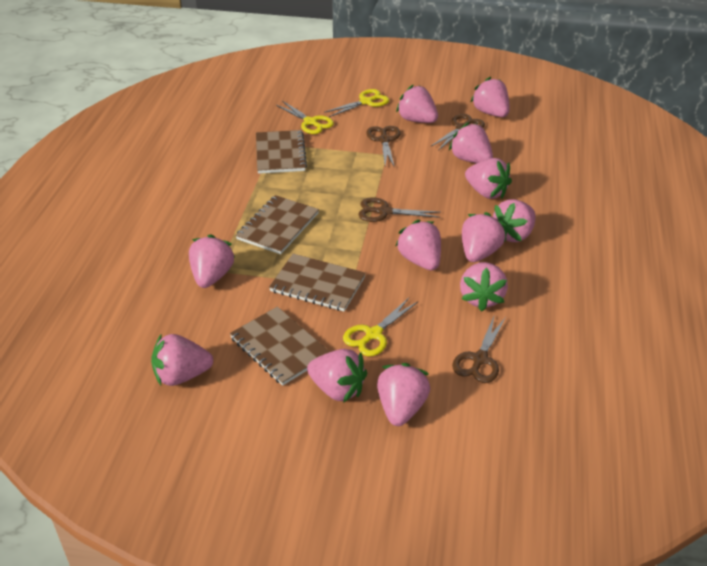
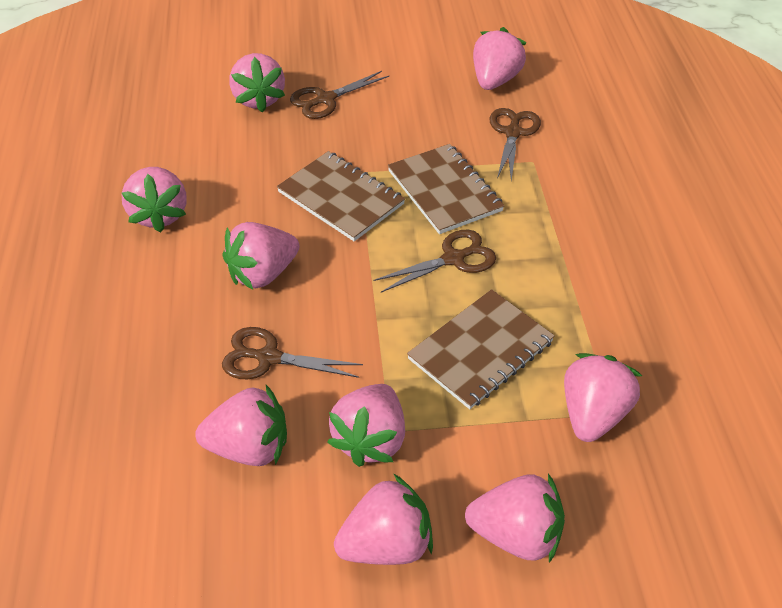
brown notebook: [230,307,330,386] [235,195,319,254] [256,130,307,174] [269,254,366,311] = 4 -> [277,151,405,241] [388,144,505,234] [407,289,555,409] = 3
pink strawberry: [151,334,213,386] [189,234,235,288] [307,349,367,403] [377,363,430,426] [396,85,438,123] [396,220,441,270] [449,122,493,163] [460,262,508,311] [462,212,506,262] [465,158,512,199] [471,77,510,117] [493,199,536,242] = 12 -> [122,167,186,233] [195,385,287,466] [223,222,299,290] [229,53,285,113] [327,384,405,467] [334,474,433,565] [465,473,565,563] [473,27,526,90] [564,353,642,442] = 9
yellow scissors: [276,101,334,134] [324,89,389,117] [343,298,418,356] = 3 -> none = 0

